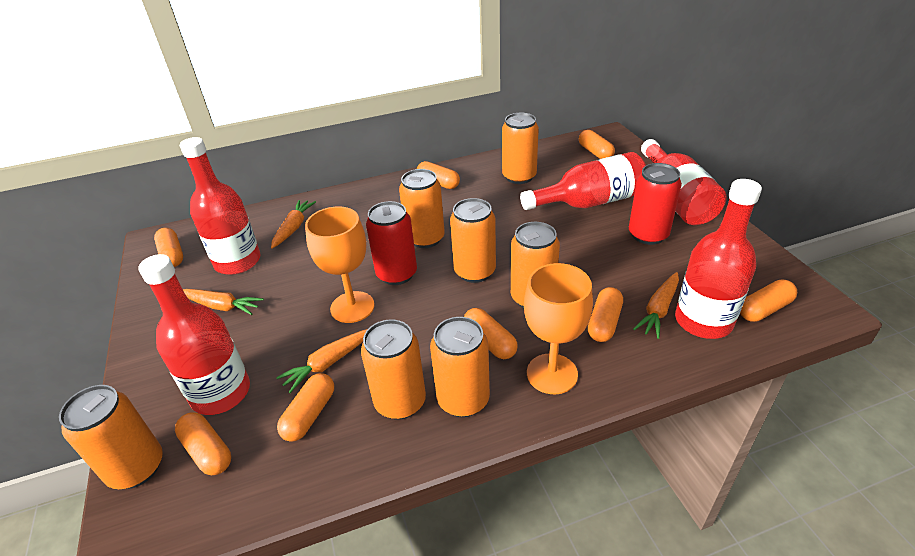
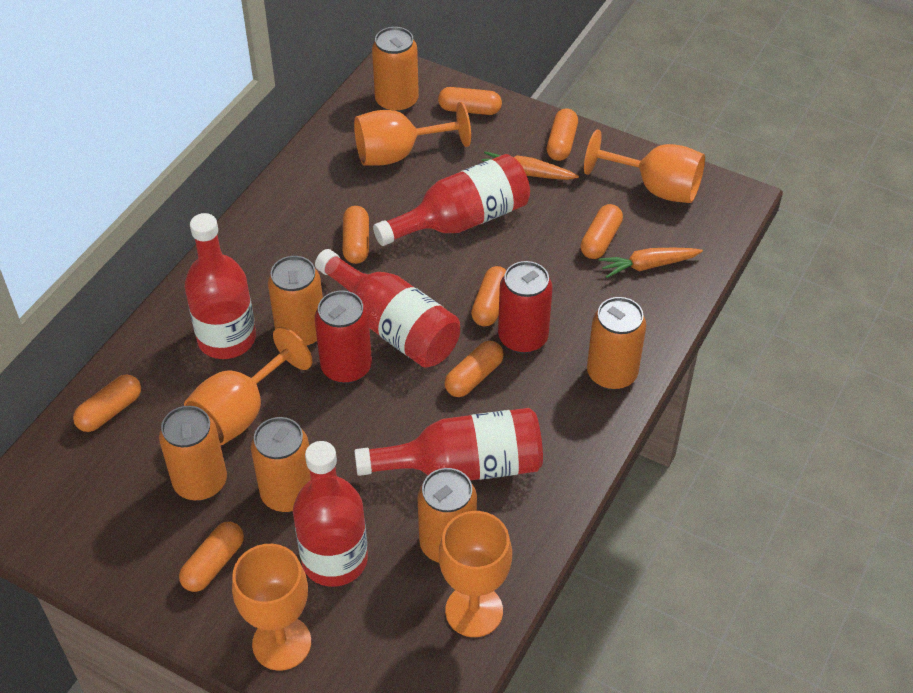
orange can: [59,385,163,489] [361,319,426,420] [399,169,445,248] [430,317,490,417] [450,198,496,283] [502,113,539,184] [511,222,560,308] = 7 -> [159,406,227,501] [251,417,311,512] [268,256,323,347] [372,27,419,113] [418,468,477,563] [587,297,646,390] = 6
orange carrot: [183,289,264,315] [271,200,316,249] [276,329,368,393] [633,272,679,339] = 4 -> [482,151,579,180] [599,248,703,278] = 2
orange goblet: [305,206,375,323] [524,263,593,394] = 2 -> [184,327,312,445] [232,544,311,671] [354,102,471,166] [439,511,512,637] [584,130,705,203] = 5

